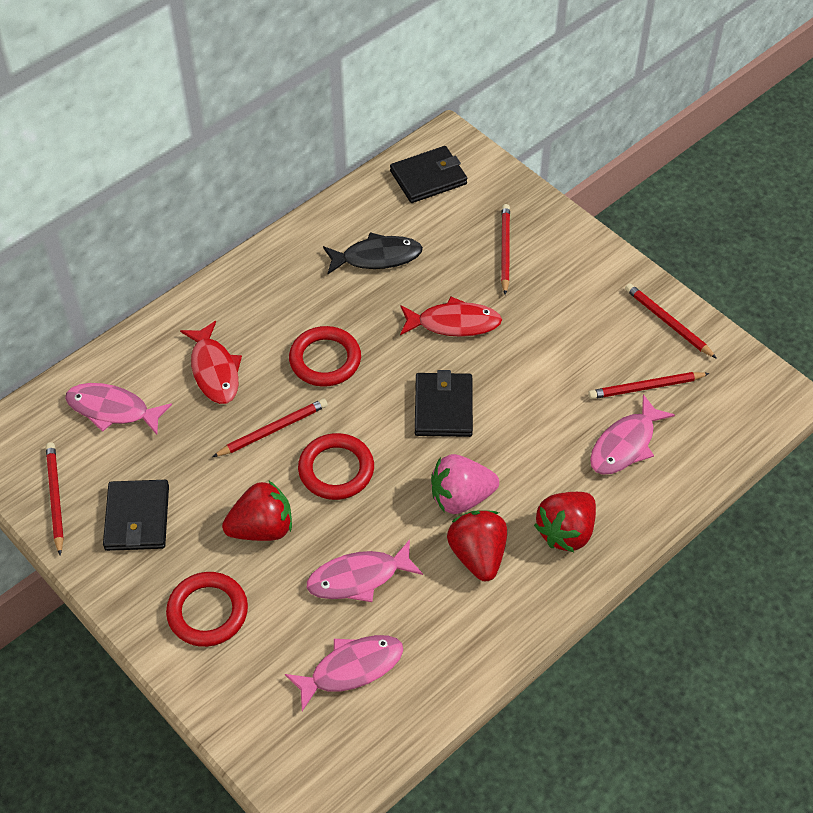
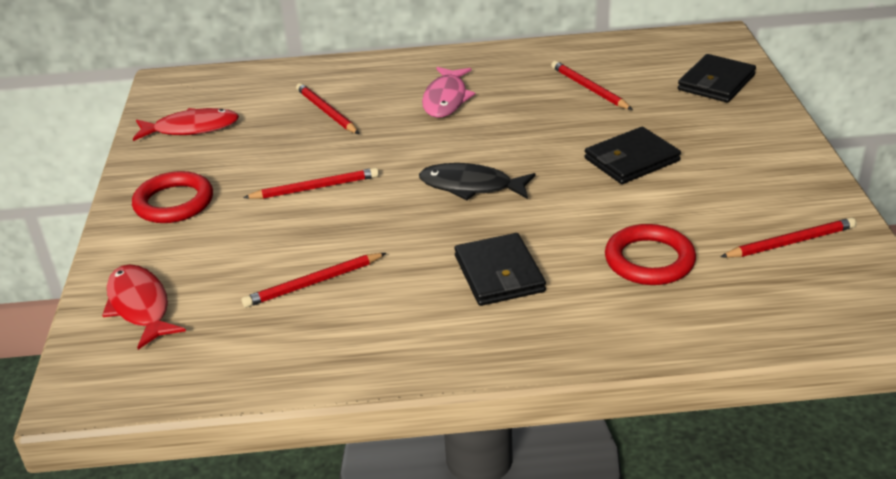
pink fish: [65,383,172,435] [285,635,403,711] [307,539,423,602] [590,394,675,475] = 4 -> [422,67,475,118] = 1
pink strawberry: [431,454,499,514] = 1 -> none = 0
red ring: [166,572,248,647] [289,326,361,387] [298,433,374,500] = 3 -> [132,171,213,223] [605,224,696,285] = 2
red strawberry: [222,480,292,541] [447,510,507,581] [534,492,596,552] = 3 -> none = 0

